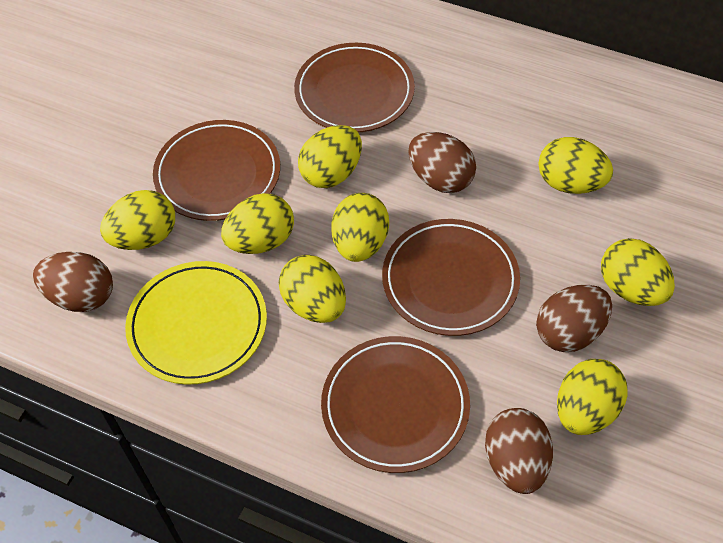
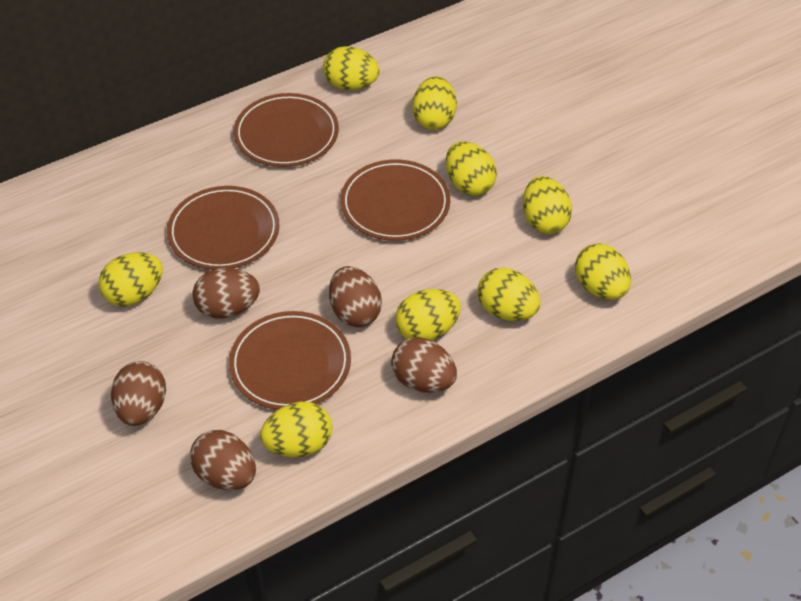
brown egg: [33,252,113,312] [408,132,476,193] [485,408,553,494] [536,285,612,352] = 4 -> [111,361,166,426] [190,430,256,490] [193,268,260,319] [329,266,382,327] [391,337,457,393] = 5
yellow egg: [100,190,175,250] [221,193,294,254] [279,255,346,323] [298,125,362,188] [332,193,389,262] [538,137,613,194] [557,359,628,435] [601,238,675,306] = 8 -> [99,252,163,306] [260,402,332,457] [323,46,380,90] [395,289,461,341] [412,76,457,130] [446,142,497,196] [477,268,540,321] [523,176,572,234] [575,244,631,300] = 9
yellow plate: [125,261,267,385] = 1 -> none = 0

